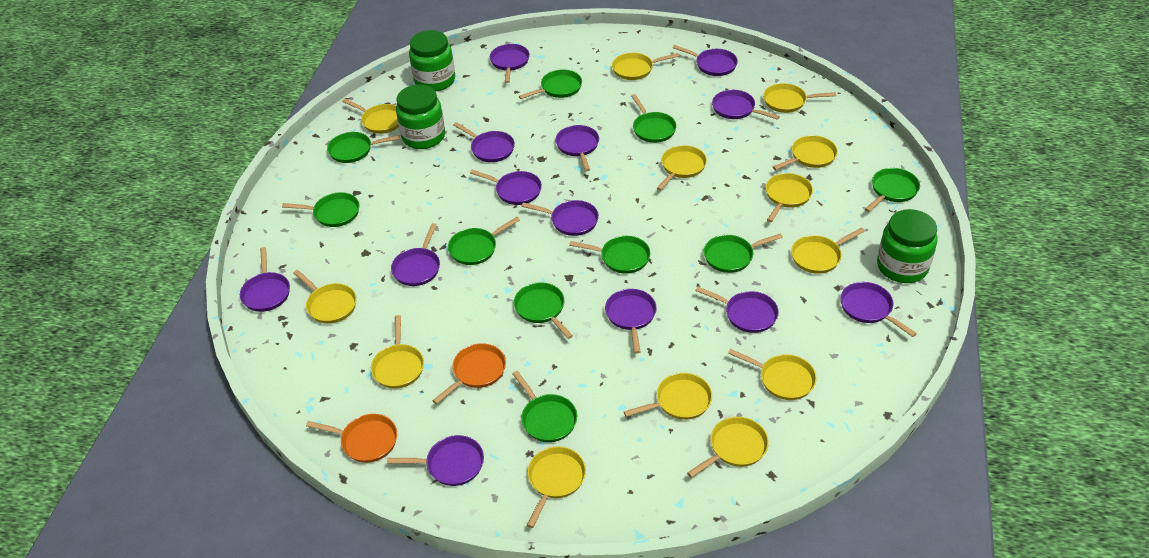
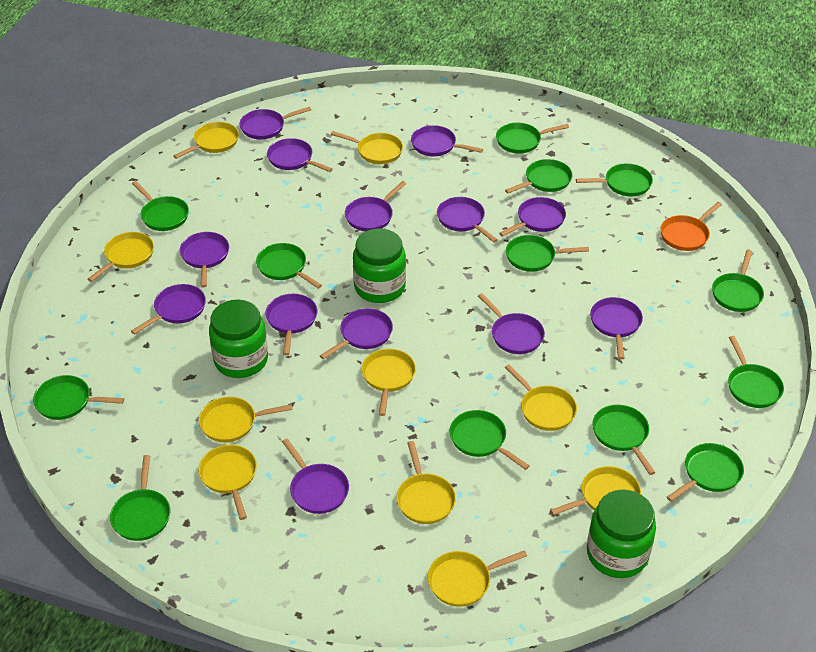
green pan: [282,192,360,227] [327,132,400,163] [448,217,520,265] [513,371,577,442] [514,282,573,339] [519,69,582,99] [569,236,651,274] [631,94,677,143] [704,233,783,273] [865,168,920,212] = 10 -> [33,375,124,420] [110,455,170,541] [132,181,189,231] [256,243,322,289] [450,410,530,470] [496,123,569,153] [505,159,572,193] [506,235,589,272] [576,163,653,196] [592,405,656,475] [667,443,744,502] [712,250,764,312] [728,336,784,408] = 13
orange pan: [306,414,397,463] [432,343,506,404] = 2 -> [660,202,722,251] = 1
yellow pan: [293,270,357,324] [342,99,399,134] [371,315,424,389] [527,446,586,528] [612,53,679,80] [624,373,712,420] [657,145,707,191] [687,417,769,478] [728,349,817,400] [763,83,836,113] [766,173,813,222] [773,135,838,170] [791,228,865,274] = 13 -> [88,232,154,282] [173,122,239,159] [198,445,257,520] [199,397,293,442] [331,131,403,164] [362,349,416,416] [396,441,456,524] [428,550,527,607] [505,364,577,431] [550,466,641,515] = 10

